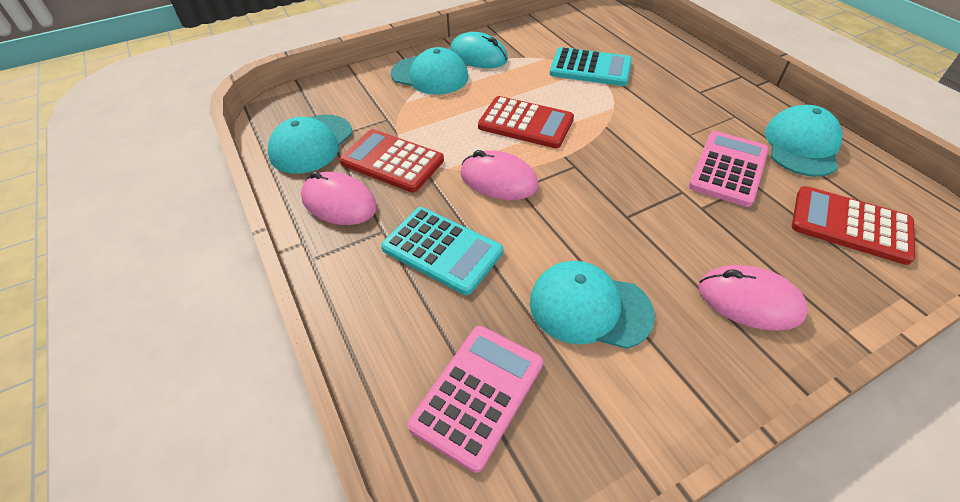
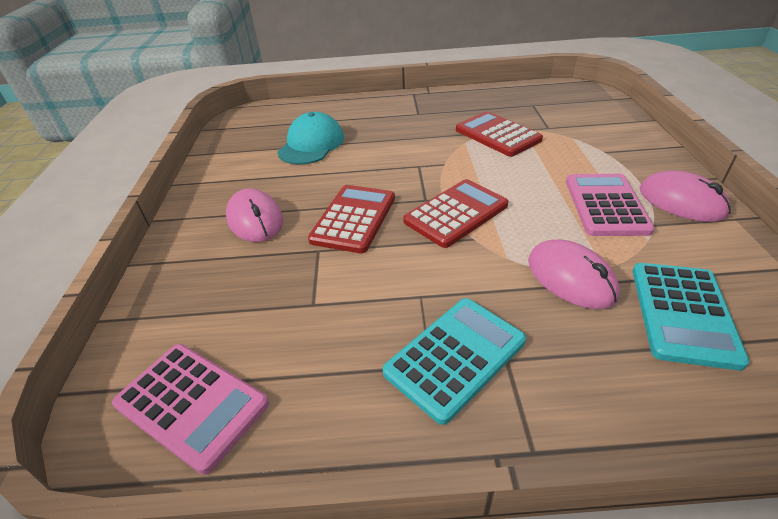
turquoise cap: [268,115,352,174] [391,47,468,95] [530,261,655,349] [765,105,843,177] = 4 -> [277,112,344,165] = 1
turquoise mouse: [450,32,508,68] = 1 -> none = 0

